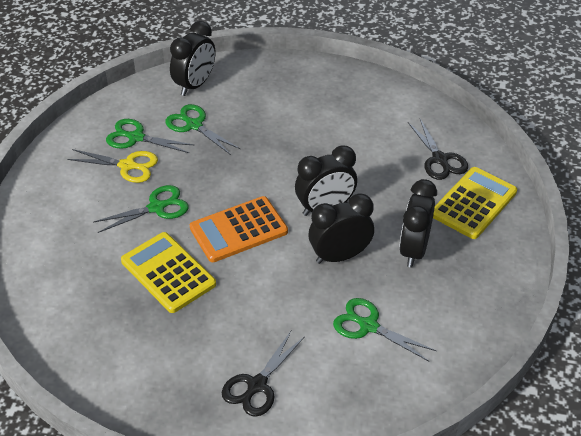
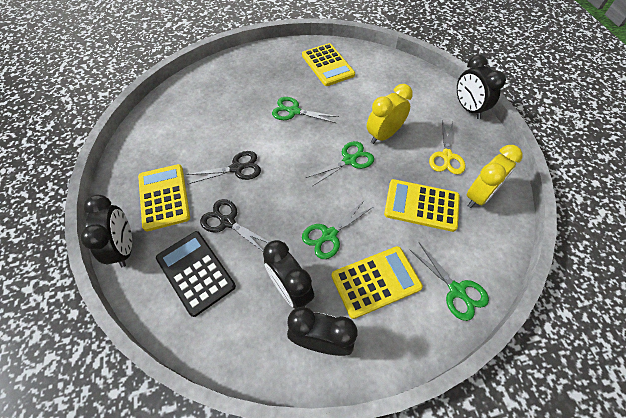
black calculator: none = 0 -> [156,231,236,317] = 1
orange calculator: [190,196,288,262] = 1 -> none = 0
yellow calculator: [121,232,216,313] [433,167,517,239] = 2 -> [138,164,190,231] [302,43,355,86] [331,246,423,319] [384,179,460,232] = 4
yellow clock: none = 0 -> [367,84,413,144] [467,145,523,208] = 2

